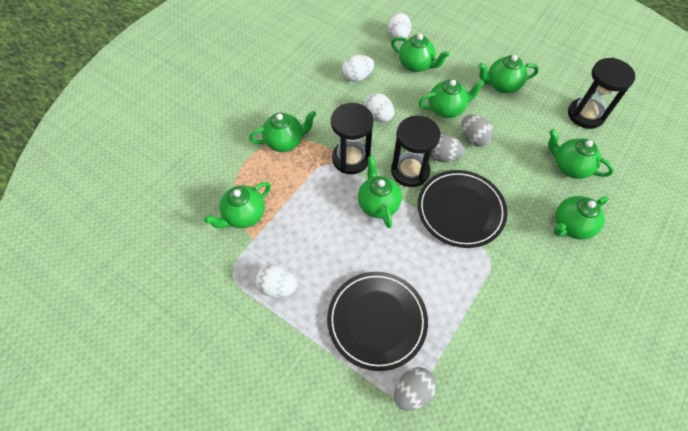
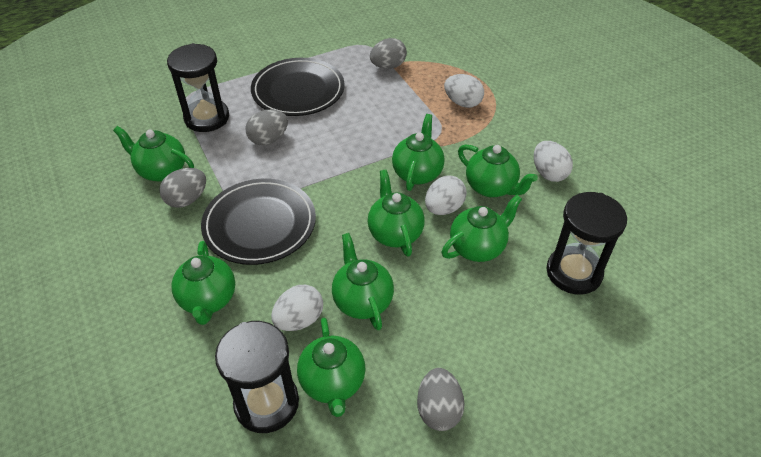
grey egg: [394,367,436,411] [430,134,465,162] [461,115,493,147] = 3 -> [159,168,206,208] [246,110,288,145] [370,38,407,69] [417,368,465,431] = 4

